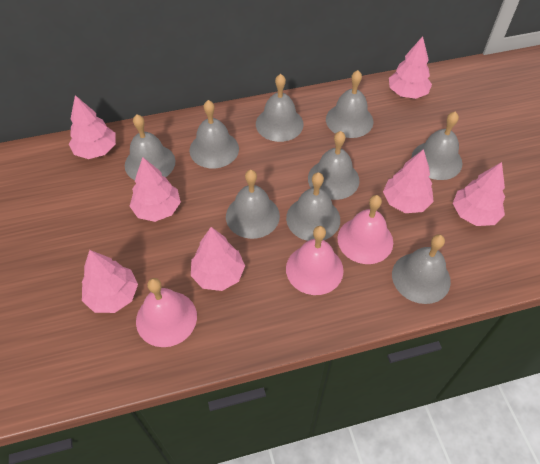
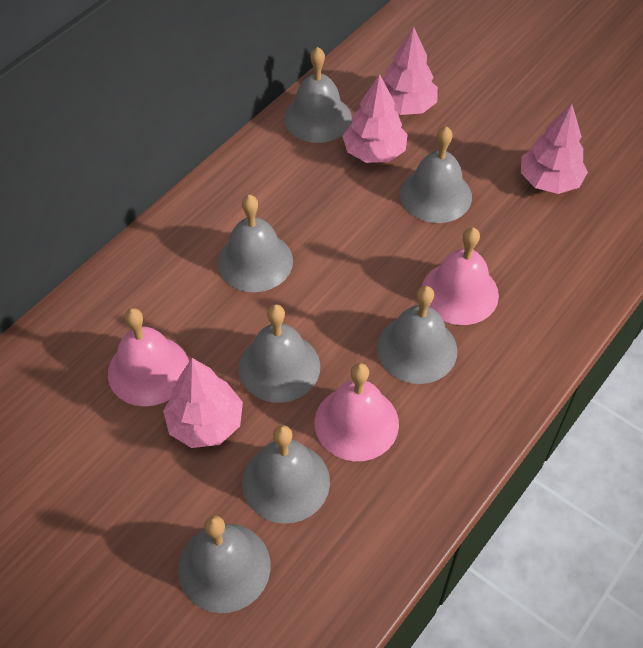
grey bell: [125,115,175,180] [189,100,239,168] [226,170,280,239] [256,74,304,142] [286,172,340,241] [308,131,359,200] [326,70,374,138] [392,234,451,304] [411,112,462,180] = 9 -> [178,515,271,613] [217,195,293,292] [239,304,320,403] [242,425,330,524] [284,47,352,143] [377,286,457,384] [400,126,472,223] = 7
pink tree: [69,95,116,159] [82,250,138,313] [130,157,181,222] [191,227,245,291] [383,149,434,213] [389,36,432,99] [453,162,505,226] = 7 -> [163,358,243,448] [342,74,408,163] [383,27,438,115] [521,104,588,194] = 4

